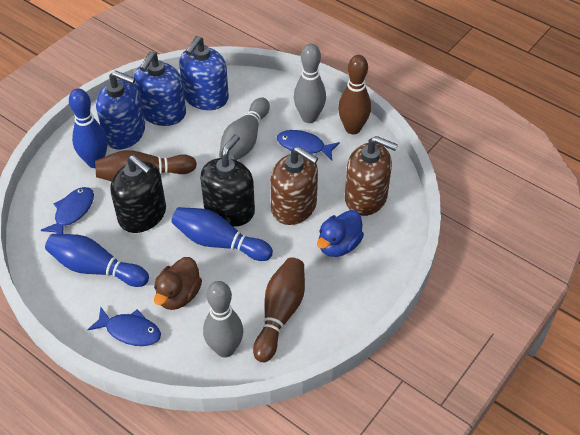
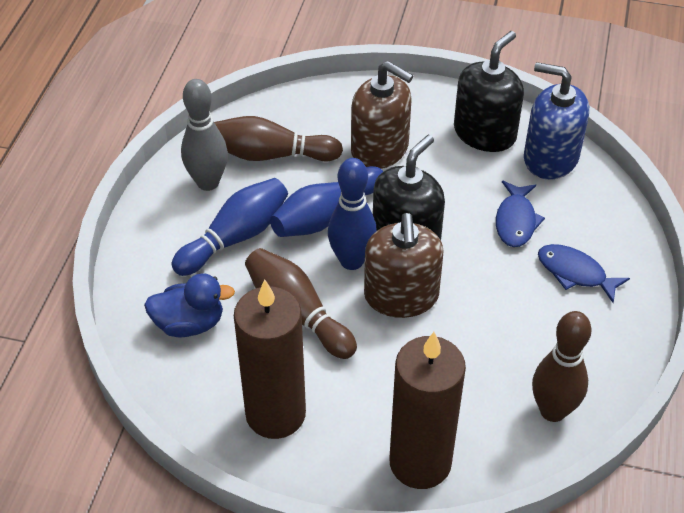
blue fish: [41,187,94,234] [87,307,161,346] [277,130,340,160] = 3 -> [496,181,545,247] [538,244,630,303] = 2
blue soap dispenser: [96,70,145,149] [134,52,186,126] [179,36,229,110] = 3 -> [524,62,589,179] = 1
brown candle: none = 0 -> [234,280,306,439] [389,332,466,489] = 2
brown duck: [154,257,202,310] = 1 -> none = 0
grey bowling pin: [203,281,243,358] [219,98,270,160] [294,44,326,123] = 3 -> [181,79,228,191] = 1

